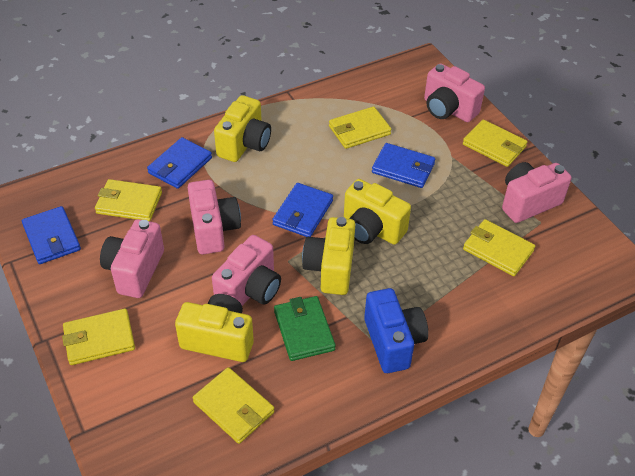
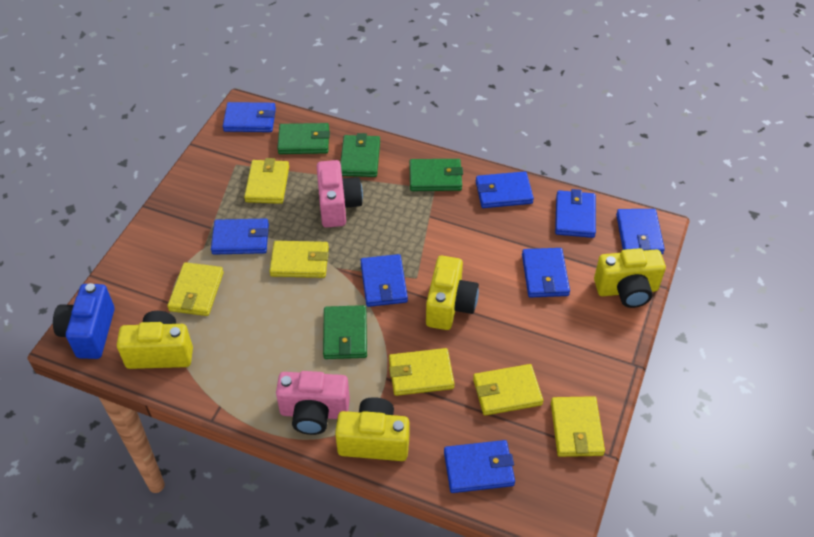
blue wallet: [22,206,81,264] [147,137,212,189] [272,183,333,237] [372,143,435,188] = 4 -> [211,218,269,255] [223,102,276,132] [361,254,408,307] [444,440,515,493] [476,171,534,208] [522,248,570,298] [555,189,596,238] [616,209,665,254] = 8
green wallet: [274,296,336,361] = 1 -> [277,123,330,154] [323,305,367,359] [340,133,380,177] [410,159,463,191] = 4
pink camera: [100,219,164,298] [188,180,241,254] [212,235,281,306] [424,63,485,122] [502,162,572,223] = 5 -> [276,371,350,435] [317,160,363,228] = 2

